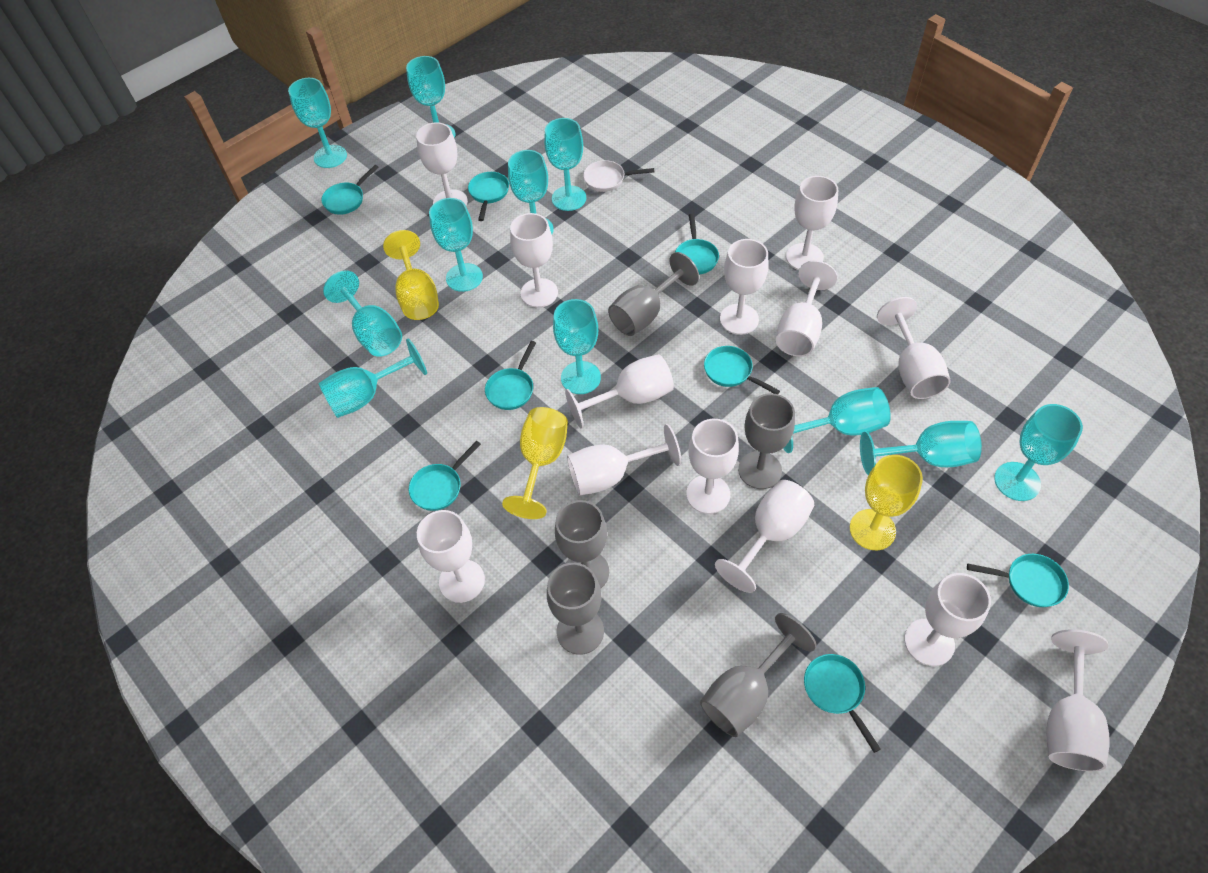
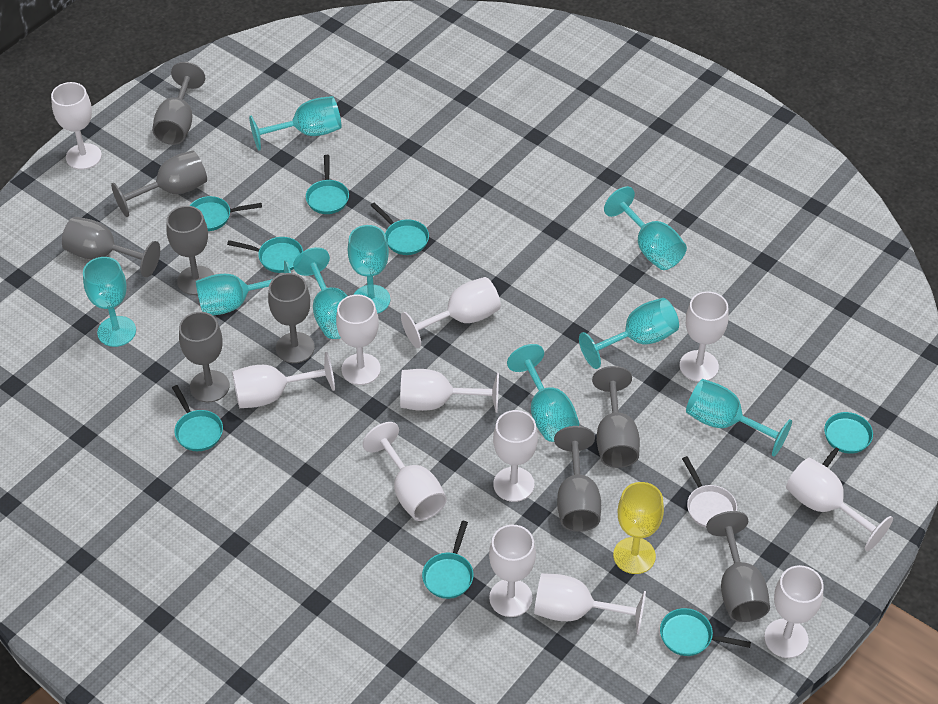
grey goblet: [547,563,604,655] [555,500,609,589] [608,252,699,336] [700,613,817,737] [738,393,795,489] = 5 -> [62,217,160,278] [111,150,207,217] [152,62,205,145] [166,206,214,295] [179,312,230,403] [268,273,315,363] [554,426,601,532] [592,366,640,468] [706,511,770,622] = 9
turquoise goblet: [288,78,347,168] [318,338,427,418] [323,270,402,357] [406,56,455,138] [429,198,483,292] [508,150,554,234] [544,118,586,211] [553,299,601,394] [783,387,891,453] [860,421,982,475] [994,404,1083,501] = 11 -> [83,257,136,347] [196,260,291,315] [249,96,341,150] [293,247,348,339] [348,225,390,314] [507,344,579,442] [579,298,679,369] [604,186,687,270] [686,379,792,457] = 9
white goblet: [416,122,468,205] [417,510,485,603] [510,213,558,308] [565,354,674,429] [567,424,681,496] [686,419,739,514] [715,480,814,593] [720,239,768,335] [776,260,837,357] [786,176,838,270] [877,297,951,399] [904,573,991,666] [1046,629,1110,771] = 13 -> [51,82,102,170] [232,352,335,408] [336,294,381,385] [363,422,447,521] [400,369,499,413] [401,277,501,348] [489,525,536,617] [493,410,538,502] [534,573,646,635] [680,291,729,382] [764,565,824,658] [786,458,893,551] = 12
yellow goblet: [383,230,439,320] [502,407,568,519] [850,455,923,550] = 3 -> [613,482,664,574] = 1

